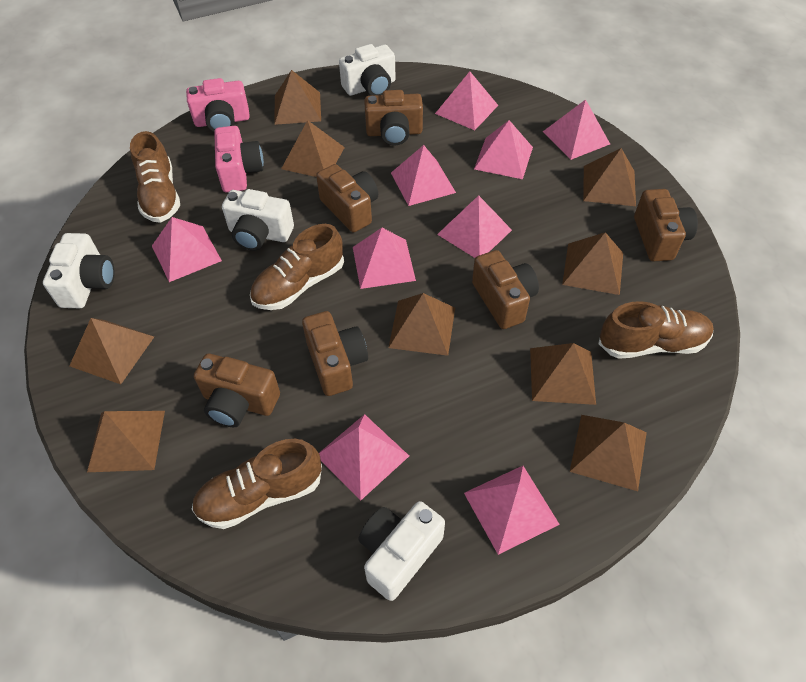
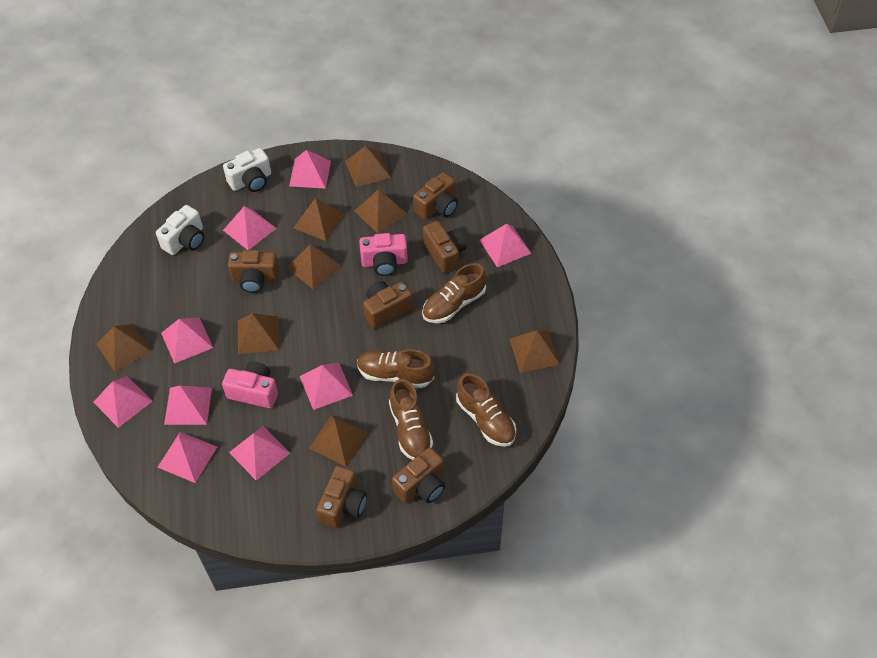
brown pyramid: [69,318,154,384] [87,411,165,472] [274,70,321,125] [281,120,345,177] [388,293,455,356] [530,343,596,405] [562,232,623,295] [570,415,647,491] [583,148,636,206] = 9 -> [96,324,152,372] [238,313,279,354] [287,244,342,289] [294,198,345,241] [309,415,368,466] [345,146,391,187] [354,189,407,233] [509,330,560,373] = 8
white camera: [43,233,115,308] [222,189,294,251] [339,44,396,96] [359,501,445,601] = 4 -> [156,205,204,255] [223,148,271,192] = 2

